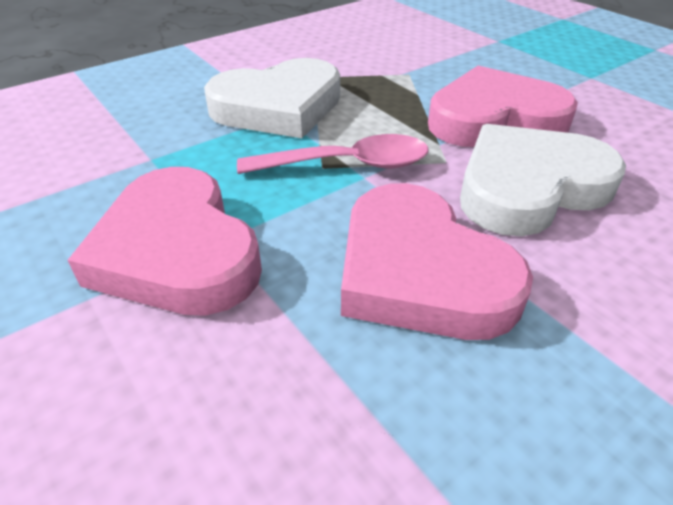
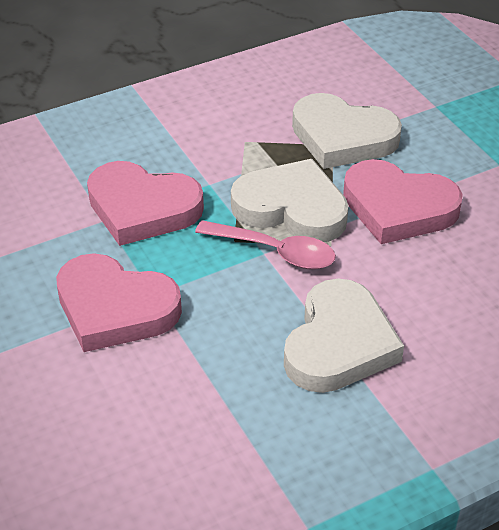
white heart: [204,58,340,138] [460,124,626,236] = 2 -> [231,159,349,242] [284,279,404,393] [292,93,402,169] = 3

